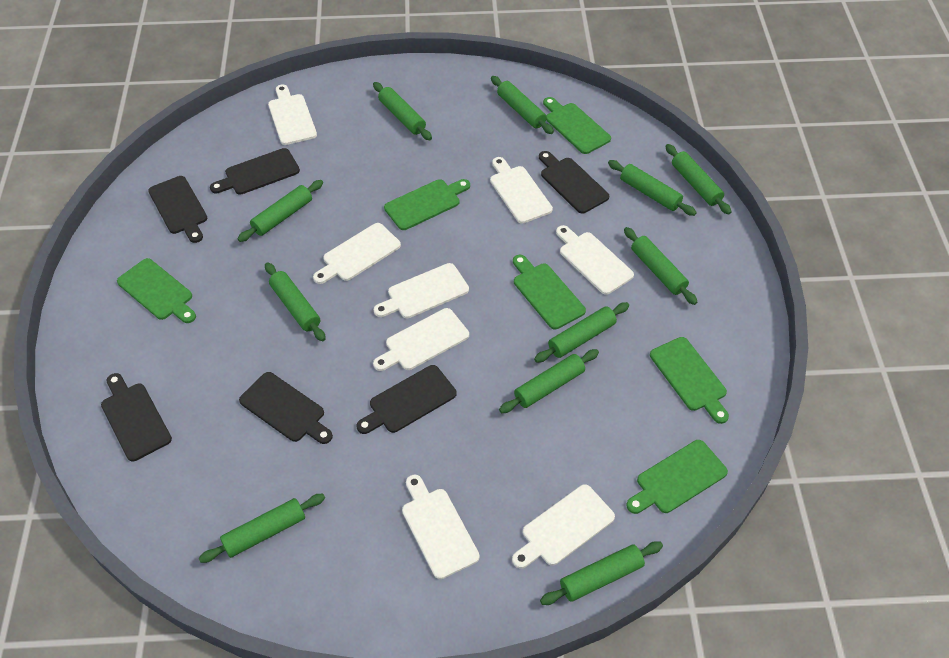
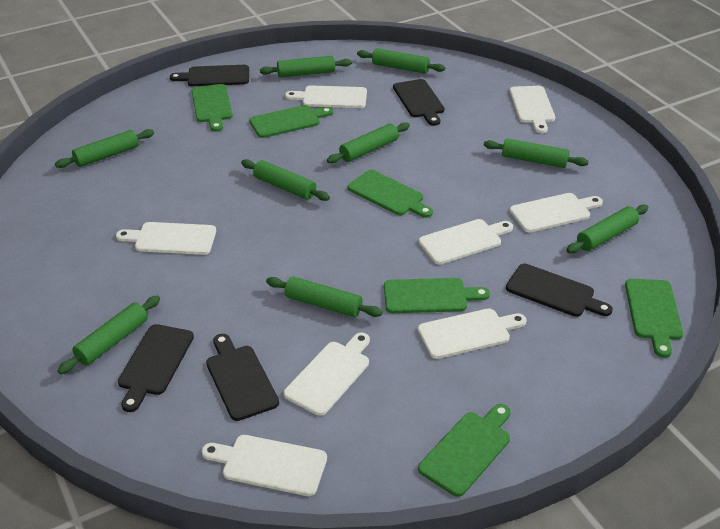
black cutting board: [101,373,172,462] [148,176,207,243] [210,148,300,195] [239,372,333,444] [356,365,456,434] [539,151,609,214] = 6 -> [118,324,194,412] [170,65,249,86] [206,334,279,421] [393,79,445,126] [506,264,613,317] = 5
green rolling pin: [199,494,325,563] [238,180,323,242] [265,262,326,341] [373,82,432,140] [491,76,554,134] [499,349,599,413] [534,302,629,363] [540,541,663,605] [608,160,697,216] [624,227,697,305] [665,144,731,215] = 11 -> [55,129,154,168] [57,295,160,374] [241,159,330,201] [260,56,352,78] [266,276,383,317] [327,122,410,163] [357,48,445,74] [484,138,589,168] [566,204,648,254] = 9

